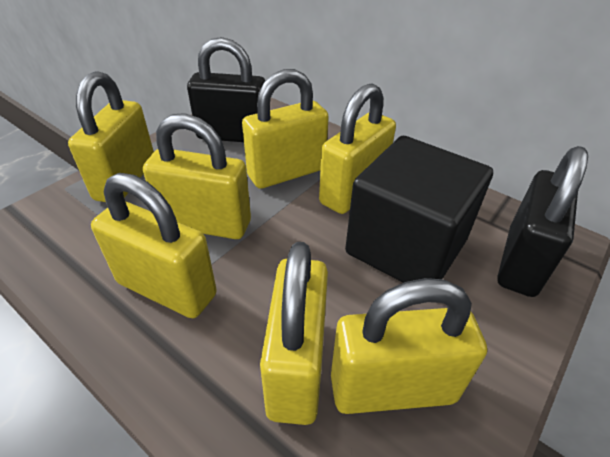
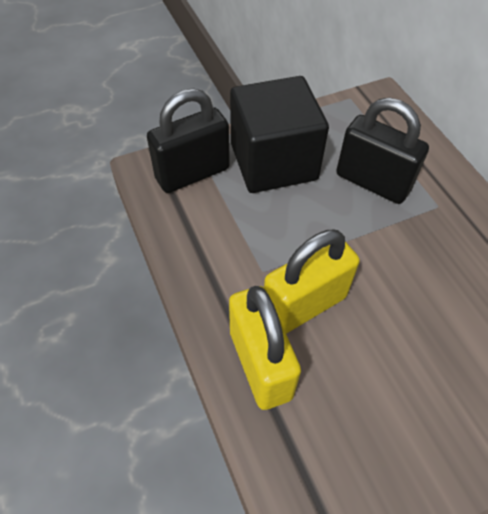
yellow padlock: [68,71,154,202] [91,173,217,318] [143,113,251,239] [242,69,329,189] [260,242,328,425] [319,83,396,214] [331,278,487,414] = 7 -> [229,286,301,410] [264,230,360,334] = 2

